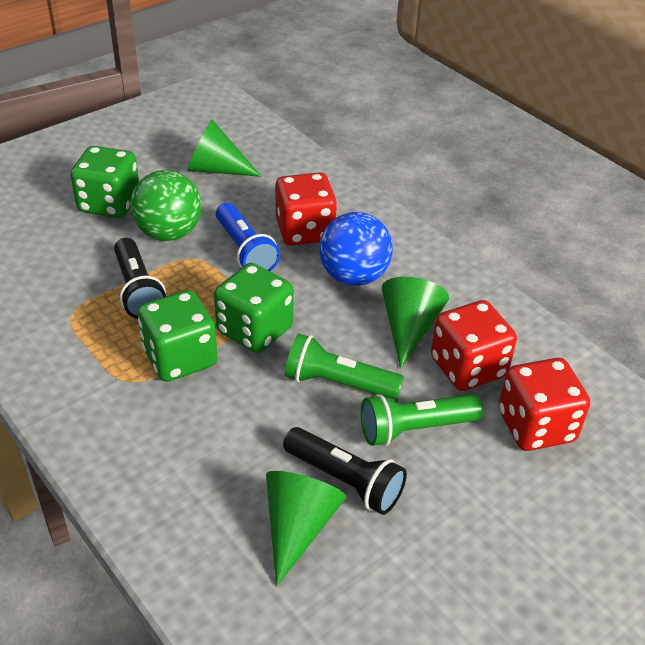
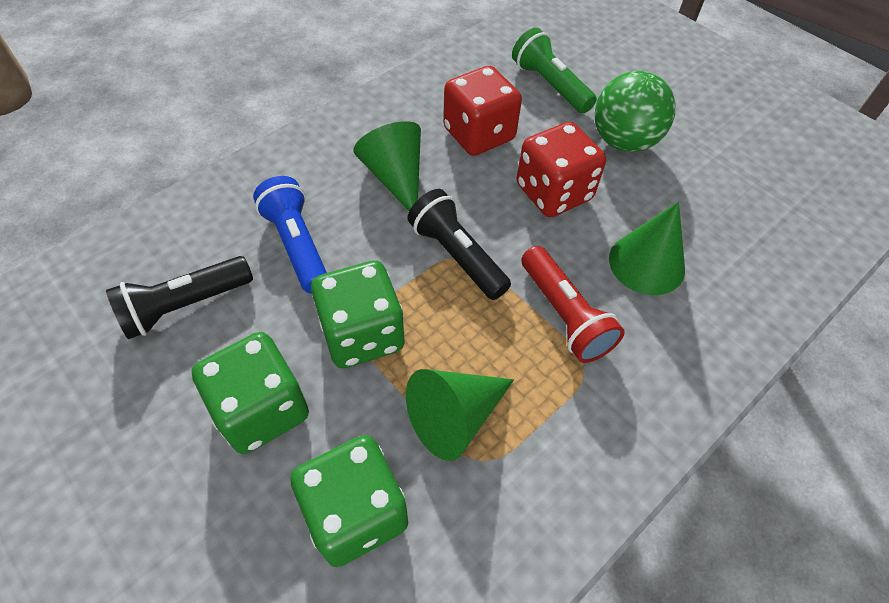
blue ball: [319,212,393,286] = 1 -> none = 0
green flashlight: [285,333,404,400] [361,394,483,446] = 2 -> [512,28,597,113] = 1
red dice: [275,172,337,246] [431,300,517,391] [498,358,590,451] = 3 -> [443,66,522,156] [516,122,606,217] = 2
red flashlight: none = 0 -> [521,246,625,363] = 1

